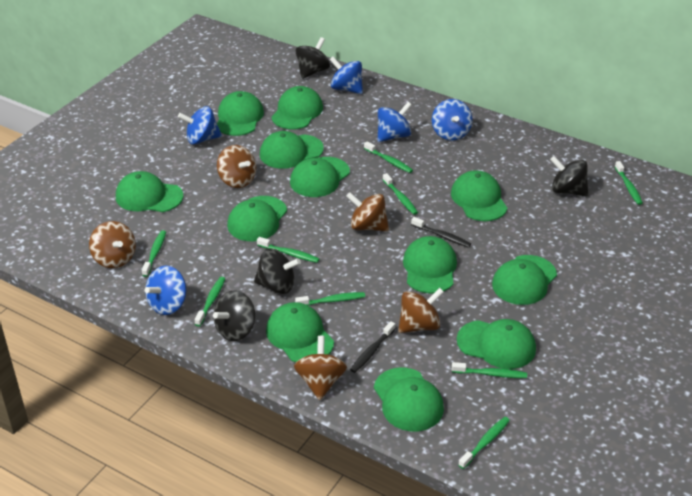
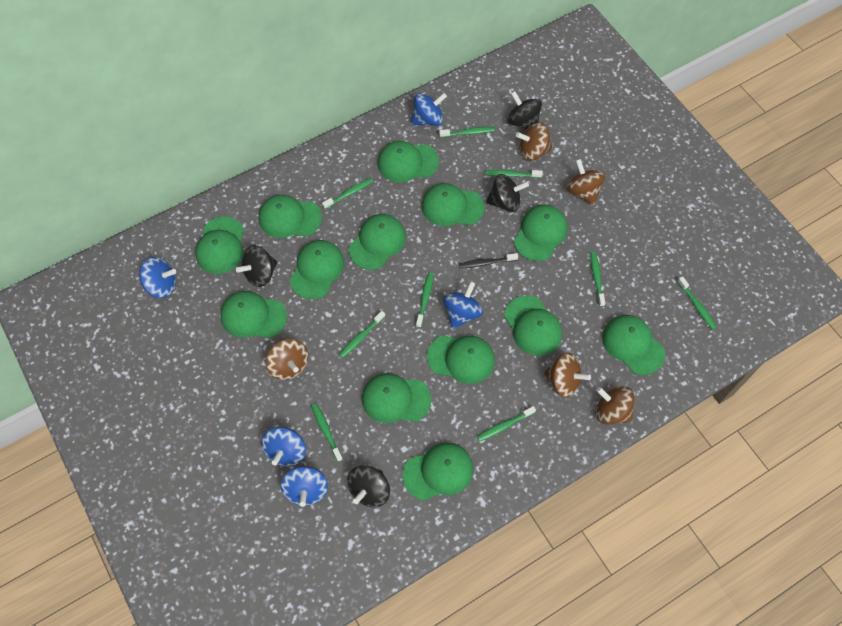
black toothbrush: [350,321,395,373] [411,217,471,248] = 2 -> [458,253,518,268] = 1
green cap: [116,171,183,212] [217,91,264,136] [227,196,287,241] [260,131,324,169] [266,302,334,362] [271,86,323,130] [290,157,350,197] [374,368,444,431] [403,236,457,294] [451,170,507,221] [457,319,536,369] [492,255,557,305] = 12 -> [195,217,244,274] [220,291,287,338] [259,195,322,238] [290,240,344,299] [349,214,406,270] [362,373,431,423] [378,141,439,182] [403,442,473,501] [422,183,485,226] [427,335,495,384] [504,295,562,356] [514,205,568,261] [602,315,665,375] = 13

